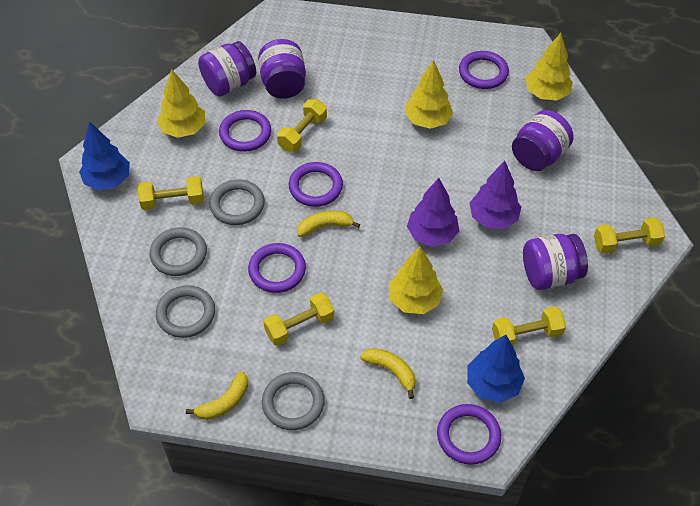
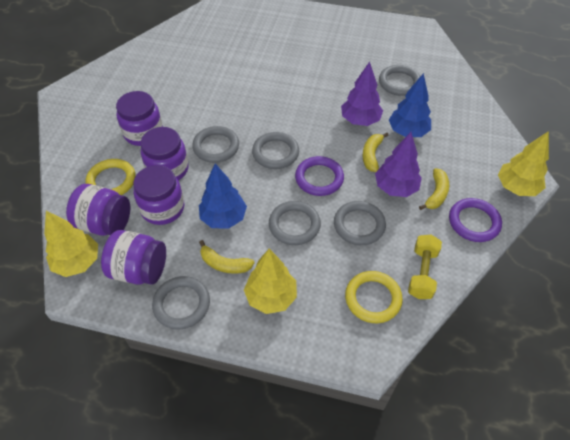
grey ring: [150,227,207,276] [156,285,215,338] [209,179,265,225] [262,372,325,430] = 4 -> [152,276,210,329] [192,126,239,163] [252,132,299,169] [269,201,321,245] [334,201,386,245] [379,65,420,96] = 6
purple jar: [198,41,256,96] [258,39,306,99] [512,110,574,171] [523,234,588,290] = 4 -> [66,184,130,236] [101,230,166,285] [116,91,163,146] [133,165,184,225] [141,127,189,181] = 5
purple ring: [219,110,271,152] [248,243,306,293] [289,162,343,207] [437,404,501,465] [459,51,509,89] = 5 -> [295,156,344,196] [449,198,502,242] = 2
yellow dumbbell: [138,176,204,210] [263,292,334,346] [277,99,327,152] [492,306,566,345] [594,218,665,254] = 5 -> [408,235,442,299] = 1
yellow ring: none = 0 -> [86,159,136,195] [345,271,403,323] = 2
yellow tree: [157,69,205,138] [389,246,443,314] [405,60,453,129] [526,33,573,101] = 4 -> [44,211,98,277] [244,249,297,314] [498,131,549,196] = 3

